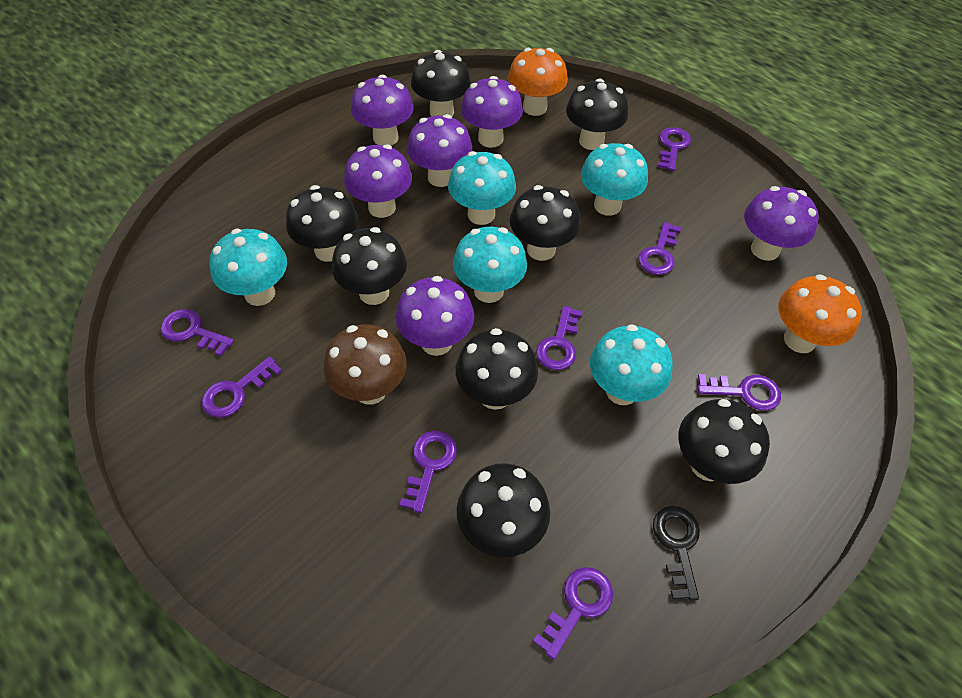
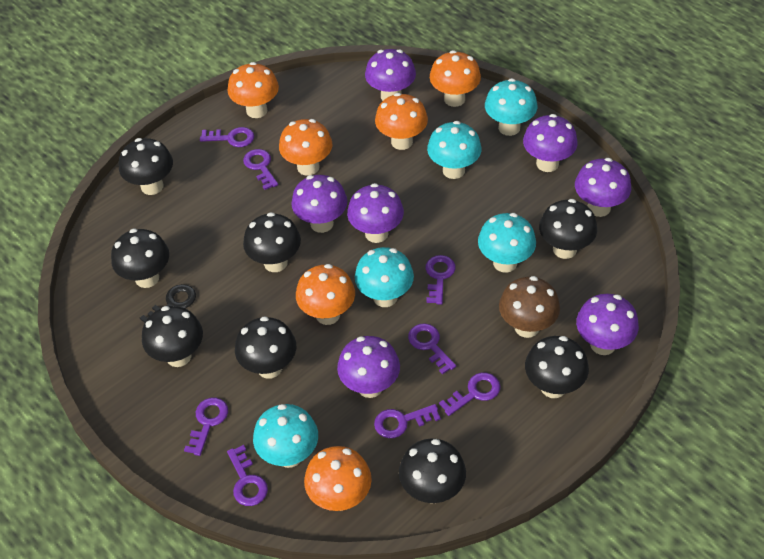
orange mushroom: [508,48,568,116] [778,274,862,353] = 2 -> [227,62,279,118] [279,119,332,176] [296,264,355,325] [304,446,372,511] [375,93,428,150] [430,50,481,107] = 6
purple mushroom: [344,144,412,218] [351,75,413,145] [396,276,474,356] [407,114,472,187] [461,76,523,148] [744,186,819,261] = 6 -> [291,175,347,233] [337,336,400,398] [347,183,404,243] [365,49,416,101] [523,114,578,172] [575,158,631,217] [576,294,639,355] = 7

